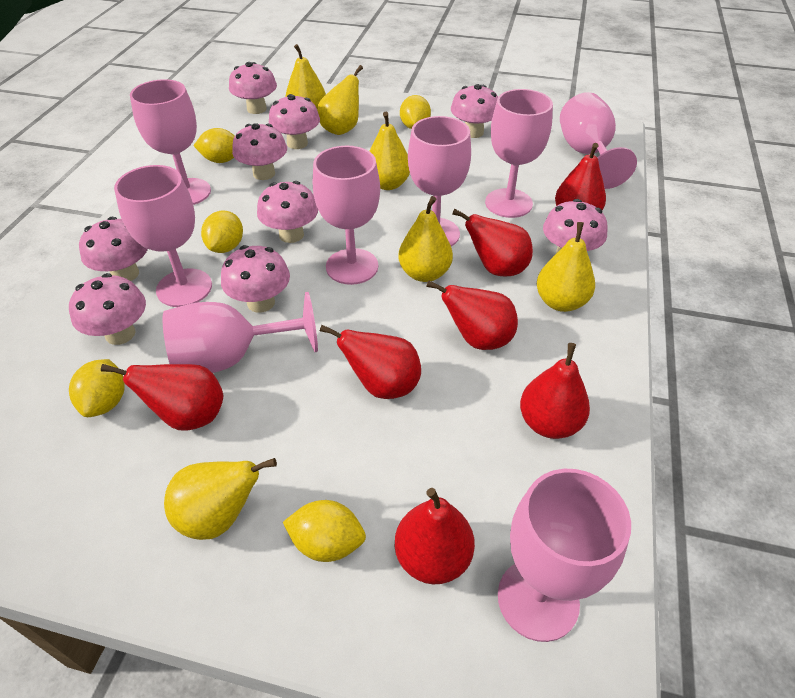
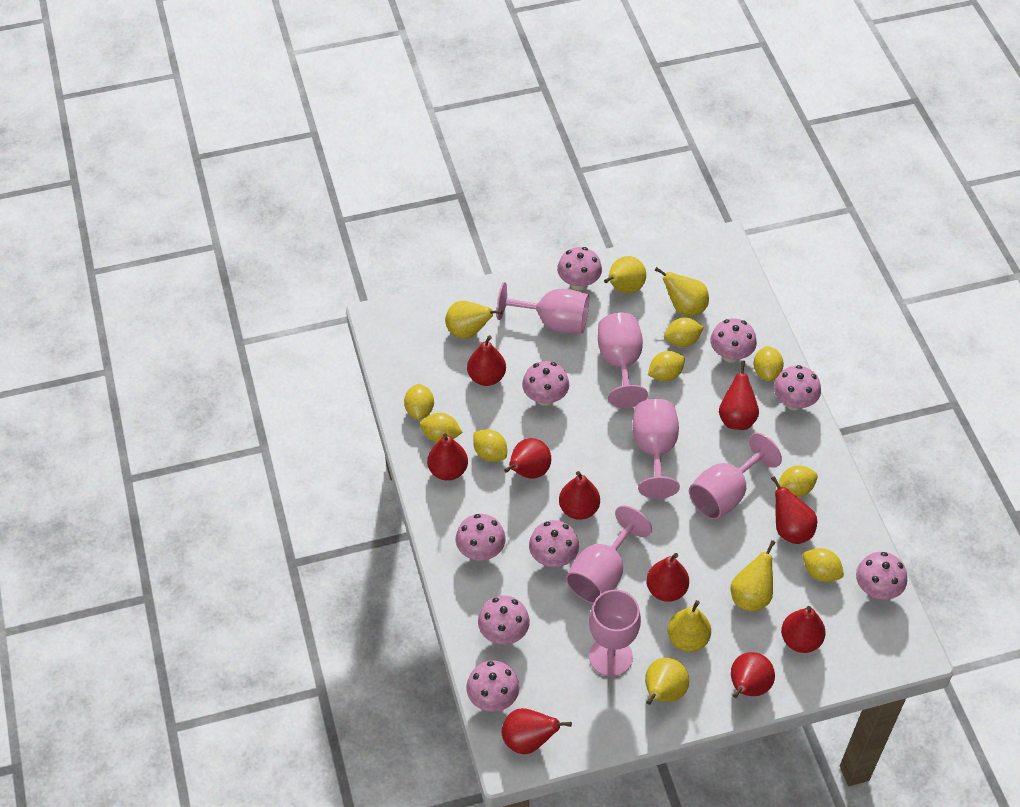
pink goblet: [114,165,212,307] [130,79,211,205] [163,292,318,373] [313,146,380,285] [408,116,471,246] [485,89,553,218] [498,469,631,642] [560,92,637,189] = 8 -> [496,282,589,333] [566,505,652,604] [589,590,641,677] [598,312,648,408] [632,399,680,499] [689,433,782,519] = 6
red pear: [101,364,223,430] [320,325,421,399] [395,488,475,584] [426,280,518,350] [452,209,533,277] [520,343,590,439] [555,143,606,210] = 7 -> [427,433,468,481] [467,335,506,386] [502,708,572,754] [504,438,551,479] [559,471,600,520] [646,553,689,602] [719,361,759,430] [731,652,775,698] [771,476,817,544] [781,606,826,653] = 10
yellow lemon: [69,359,125,417] [193,128,235,163] [201,211,243,253] [283,500,366,562] [400,95,431,129] = 5 -> [404,383,434,420] [420,413,463,442] [473,429,507,462] [648,351,685,381] [664,318,704,347] [754,346,784,381] [777,466,818,497] [802,548,844,582] = 8

